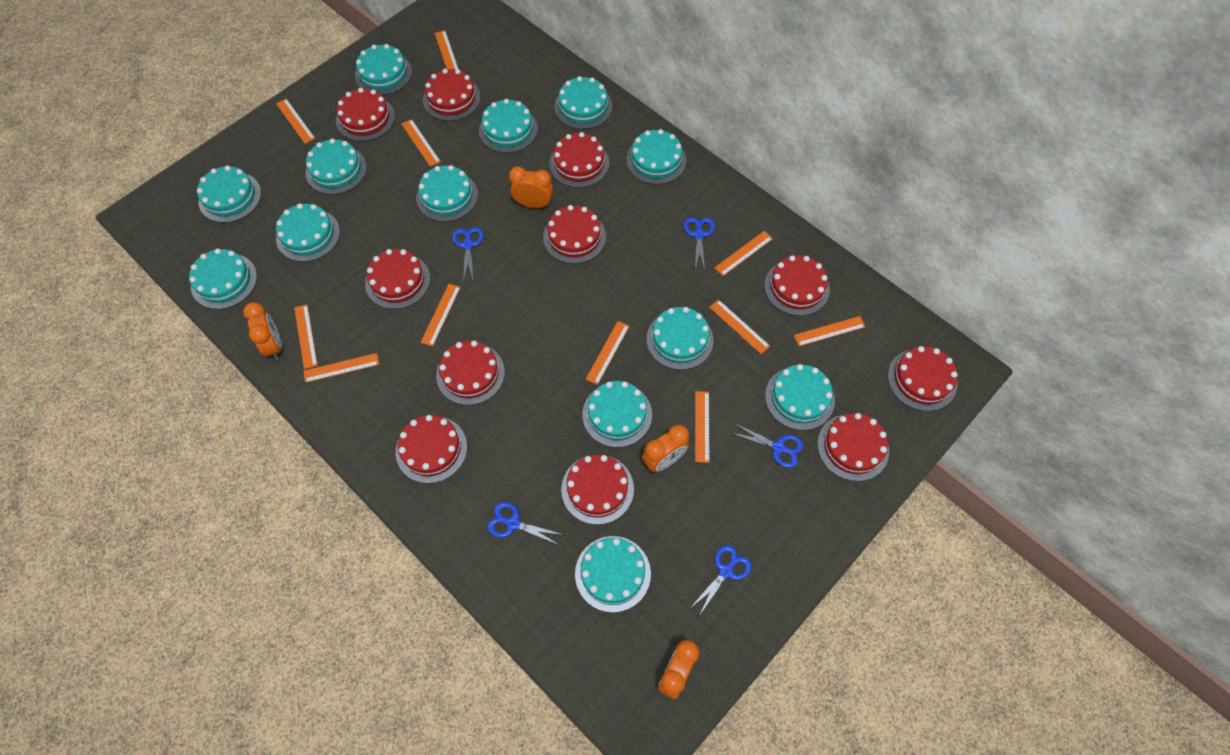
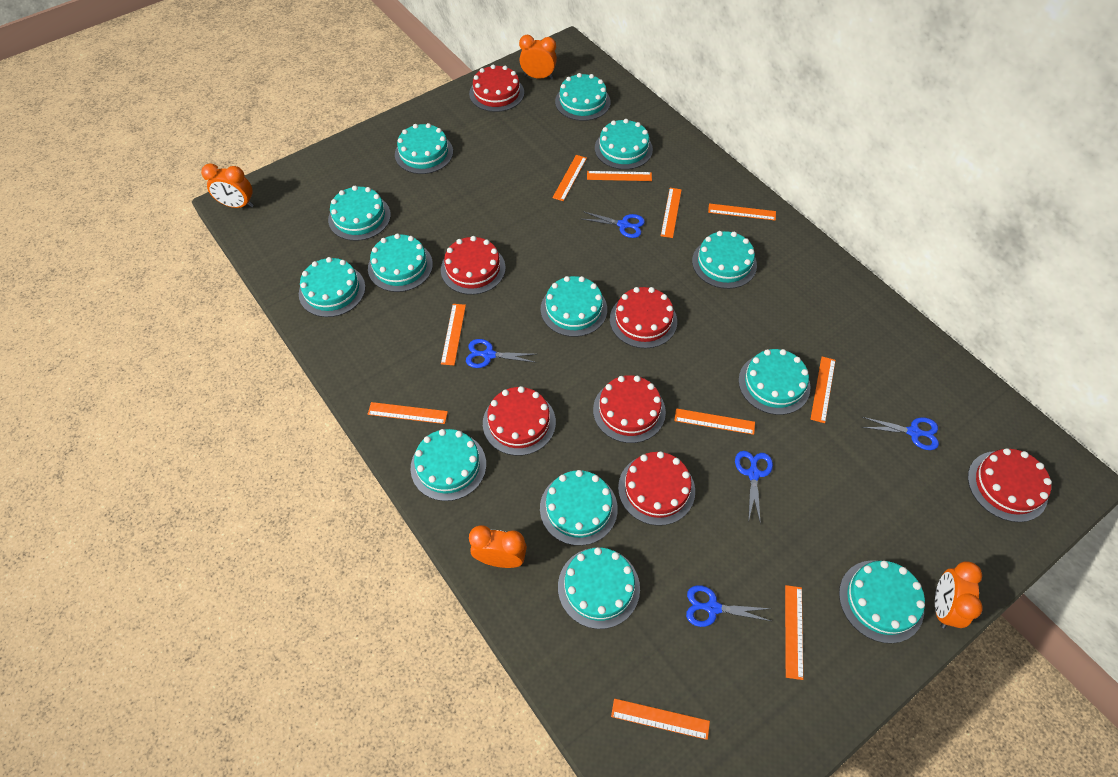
orange ruler: [276,99,315,144] [294,304,318,369] [304,353,379,383] [401,119,441,167] [420,284,461,347] [435,30,458,70] [586,321,629,385] [695,391,710,463] [709,300,770,354] [714,231,773,276] [794,316,866,346] = 11 -> [368,402,448,424] [441,304,466,365] [552,155,587,201] [587,171,652,181] [611,699,710,740] [661,188,682,238] [674,408,755,435] [708,203,776,221] [785,585,803,680] [810,357,836,423] = 10
red cake: [336,88,395,141] [365,249,430,309] [396,415,467,483] [423,69,481,121] [436,341,505,405] [543,205,606,264] [549,132,609,188] [561,454,634,525] [765,255,830,316] [817,413,889,481] [888,346,958,411] = 11 -> [441,236,506,295] [469,64,524,112] [483,386,556,456] [593,375,666,443] [610,287,677,348] [618,451,695,526] [968,448,1052,522] = 7

